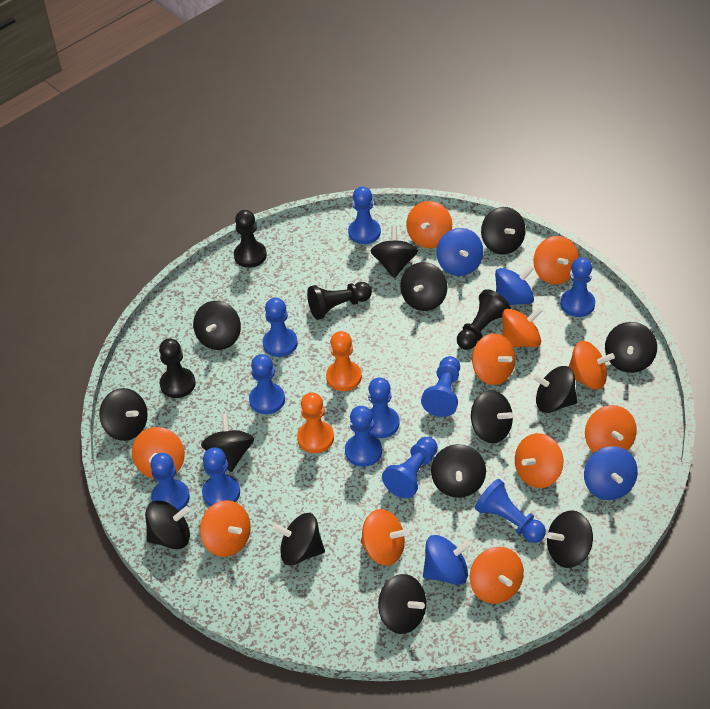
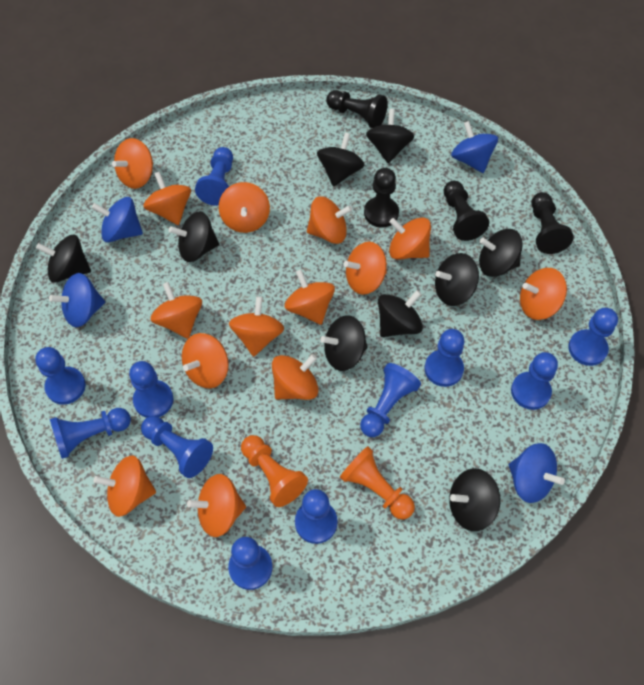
black spinning top: [99,388,148,441] [145,501,190,549] [193,301,241,350] [201,414,254,472] [273,513,325,565] [370,225,418,278] [378,574,426,634] [400,262,448,311] [431,444,486,498] [471,390,513,443] [481,207,526,254] [533,366,577,413] [547,510,593,568] [605,322,657,373] = 14 -> [36,235,91,283] [169,211,219,262] [317,133,365,187] [320,315,368,371] [366,109,415,163] [378,290,423,337] [435,253,479,306] [449,468,500,531] [479,229,523,277] = 9
orange spinning top: [132,427,185,479] [200,500,251,557] [361,509,408,566] [406,201,452,248] [470,547,524,604] [472,333,515,385] [502,307,542,347] [515,433,563,488] [533,236,579,284] [568,341,615,390] [585,405,637,453] = 11 -> [93,455,156,517] [112,138,153,189] [143,171,191,225] [150,282,202,339] [182,333,229,388] [187,474,246,537] [219,182,270,233] [229,297,284,357] [272,354,319,400] [284,270,335,325] [307,196,352,244] [344,242,387,295] [389,217,431,260] [520,268,567,320] = 14

